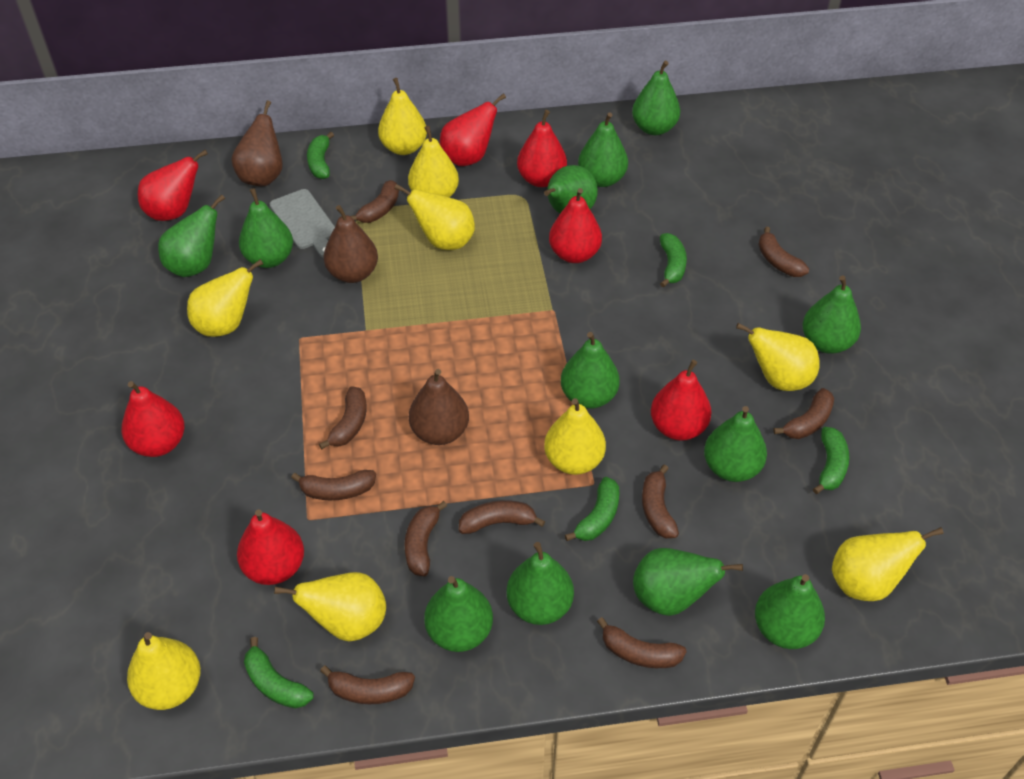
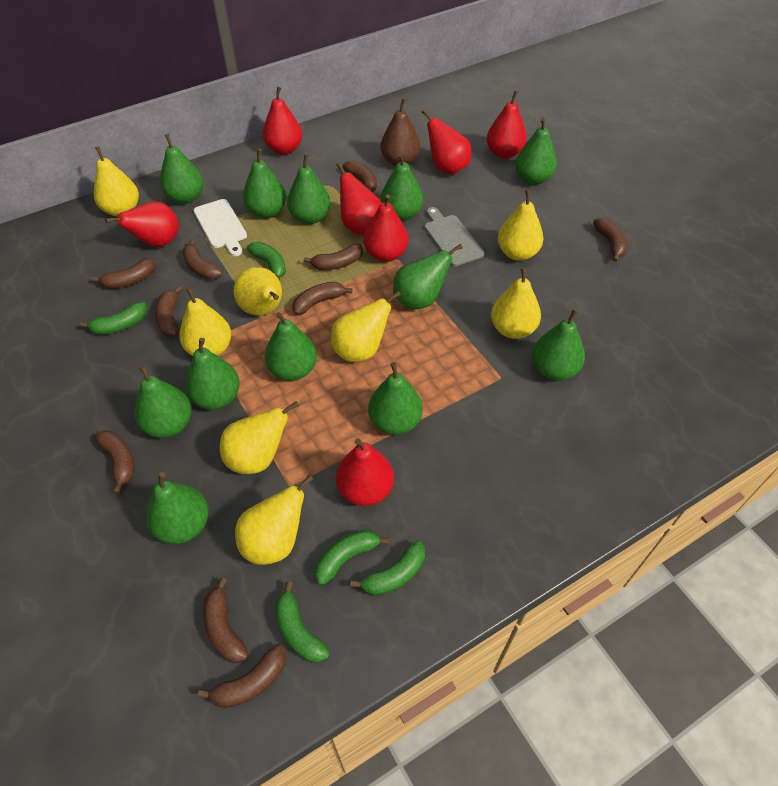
brown pear: [231,100,283,186] [324,205,378,283] [409,369,469,445] = 3 -> [380,98,420,166] = 1
white cutting board: none = 0 -> [194,199,247,256] = 1
yellow pear: [127,632,201,710] [187,259,263,337] [274,572,386,641] [378,78,427,155] [395,184,475,250] [408,126,459,198] [544,398,606,475] [736,323,820,391] [832,527,944,601] = 9 -> [94,146,139,216] [179,287,231,356] [220,401,299,474] [233,267,282,315] [235,475,313,565] [331,291,401,362] [491,267,541,339] [498,190,544,261] = 8

